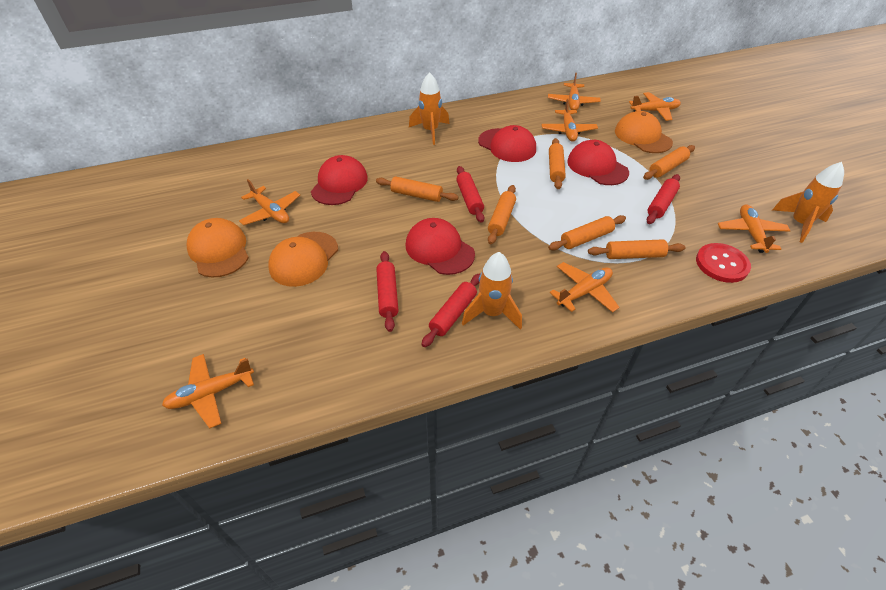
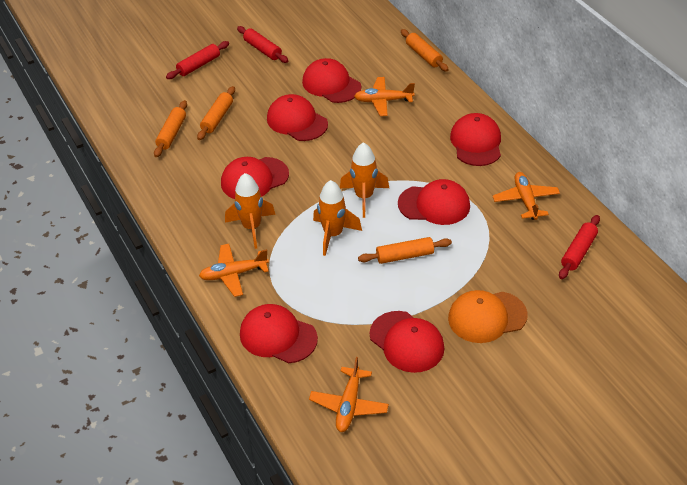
orange cap: [187,218,249,277] [268,232,338,287] [615,111,673,153] = 3 -> [448,290,528,343] = 1
orange plane: [162,354,254,428] [239,179,300,225] [541,99,598,141] [548,73,601,110] [549,262,620,313] [629,92,681,121] [718,204,791,253] = 7 -> [199,244,269,297] [309,357,389,432] [354,77,415,116] [493,172,560,220] = 4
orange rolling pin: [376,176,459,202] [488,185,516,244] [548,215,626,250] [549,138,566,189] [588,239,686,259] [643,145,695,180] = 6 -> [154,100,187,157] [197,86,235,140] [358,237,452,264] [401,29,449,72] = 4
red button: [696,243,751,283] = 1 -> none = 0
red cap: [311,155,368,205] [406,218,475,275] [478,125,536,162] [567,140,629,185] = 4 -> [221,157,289,199] [240,304,318,363] [267,94,328,141] [302,58,361,103] [370,311,445,373] [398,179,470,225] [450,113,501,166] = 7
red rolling pin: [376,251,399,332] [422,273,480,347] [456,166,484,223] [646,174,680,224] = 4 -> [166,41,229,79] [237,26,288,63] [559,215,600,279] = 3

